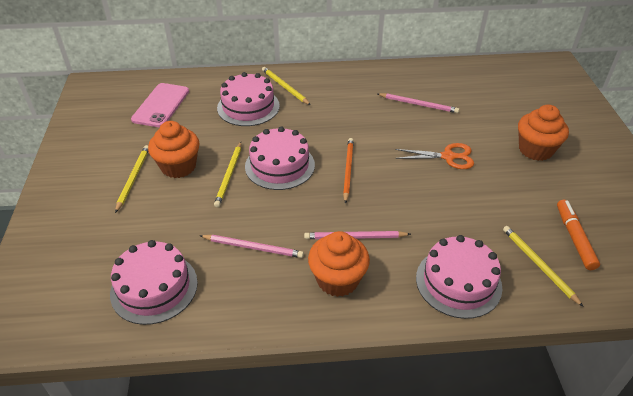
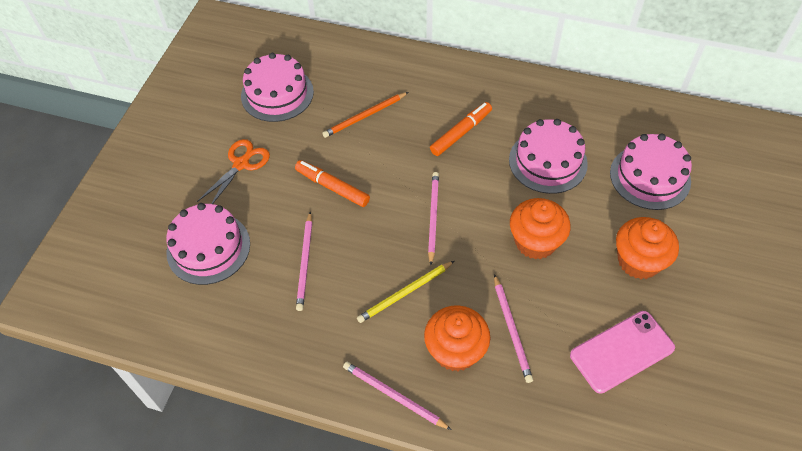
orange marker: [557,200,600,270] = 1 -> [295,160,370,207] [430,102,492,156] = 2
pink pencil: [200,235,304,258] [304,231,411,239] [378,93,459,113] = 3 -> [296,212,312,311] [343,362,452,430] [428,172,439,265] [494,274,533,383] = 4
yellow pencil: [115,145,148,213] [214,142,241,207] [262,67,311,105] [503,226,584,307] = 4 -> [357,261,454,323] = 1

